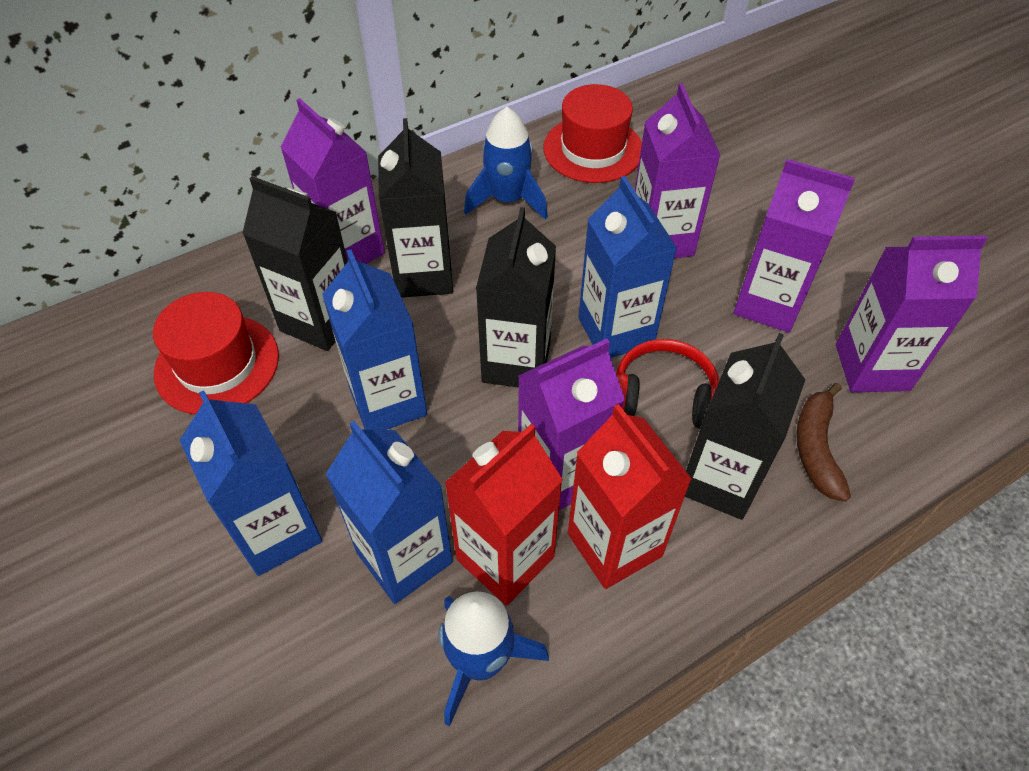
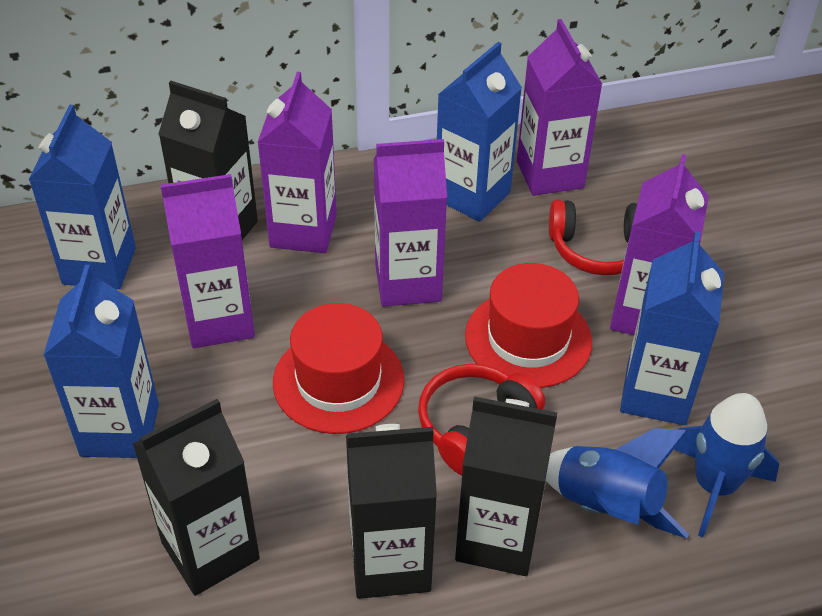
brown banana: [796,383,851,502] = 1 -> none = 0
red carton: [445,424,563,606] [568,404,692,589] = 2 -> none = 0
red headphones: [616,339,719,429] = 1 -> [418,364,545,475] [549,200,637,275] = 2

